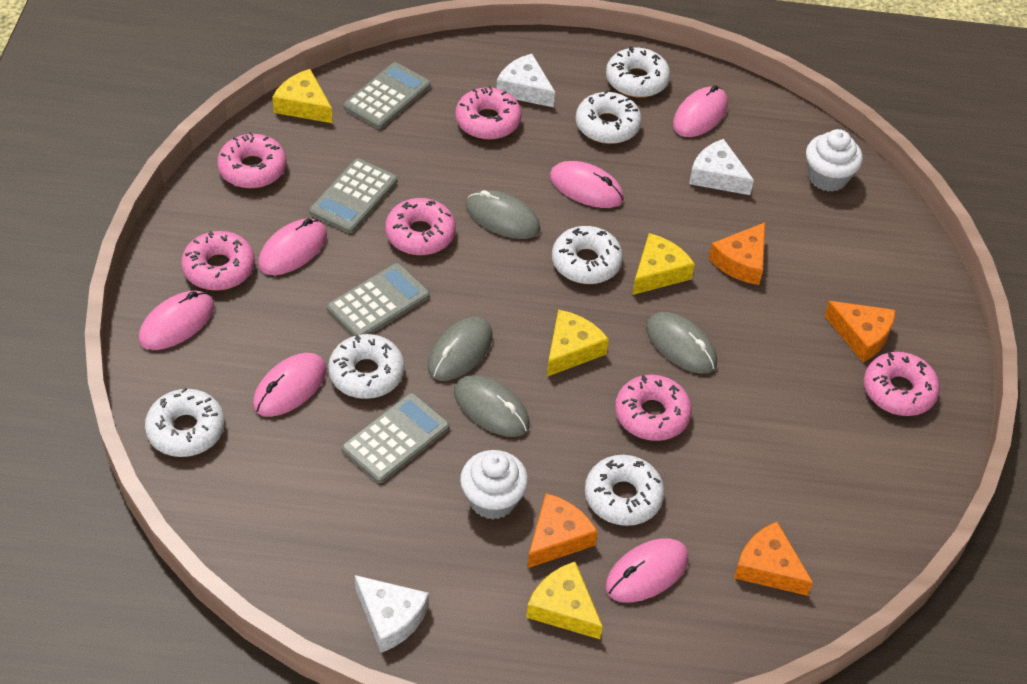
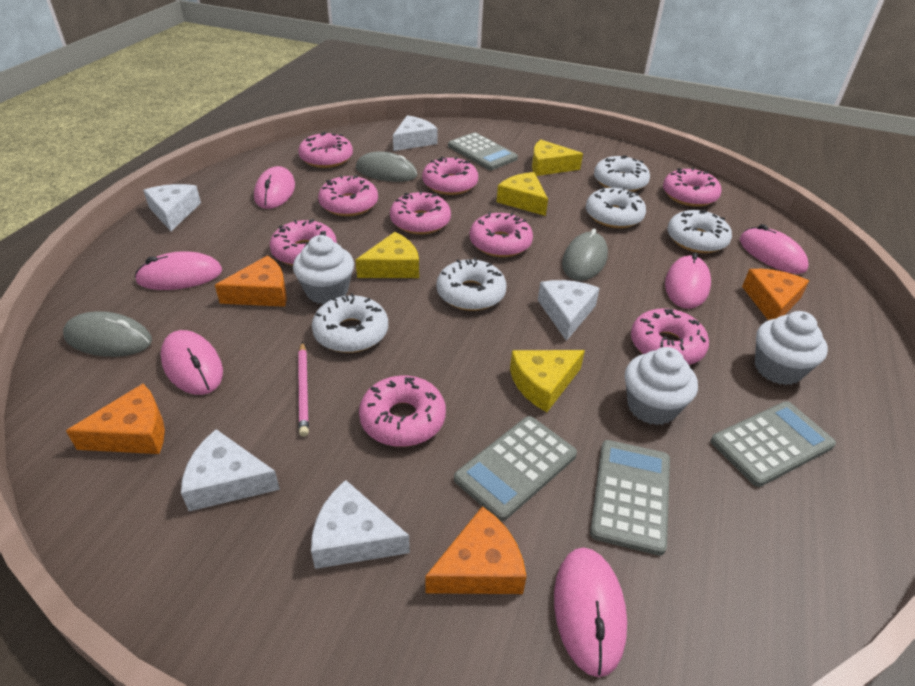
grey mouse: [428,317,493,381] [454,375,530,437] [466,190,541,239] [646,312,717,374] = 4 -> [63,311,152,357] [356,151,417,182] [562,229,608,281] = 3
pink donut: [181,231,255,291] [217,132,287,188] [385,198,456,255] [455,86,521,139] [615,375,692,441] [864,352,940,416] = 6 -> [270,219,337,266] [298,132,353,168] [318,175,378,216] [359,376,446,447] [390,191,451,234] [422,156,478,195] [470,212,533,257] [631,308,709,365] [663,168,722,207] = 9
pink pencil: none = 0 -> [298,342,309,437] = 1
white cheese: [355,575,429,653] [496,54,555,107] [689,139,754,195] = 3 -> [143,184,201,231] [181,429,280,511] [311,480,410,569] [393,115,438,151] [538,280,600,341] = 5
white cupcake: [460,450,528,520] [806,129,863,192] = 2 -> [293,235,354,304] [625,347,698,425] [755,311,828,385] = 3
white donut: [145,388,225,457] [328,334,405,399] [552,226,623,284] [576,90,642,144] [585,455,664,526] [606,47,670,98] = 6 -> [312,293,388,353] [437,258,507,311] [586,187,646,228] [594,155,650,192] [667,210,732,253] = 5

